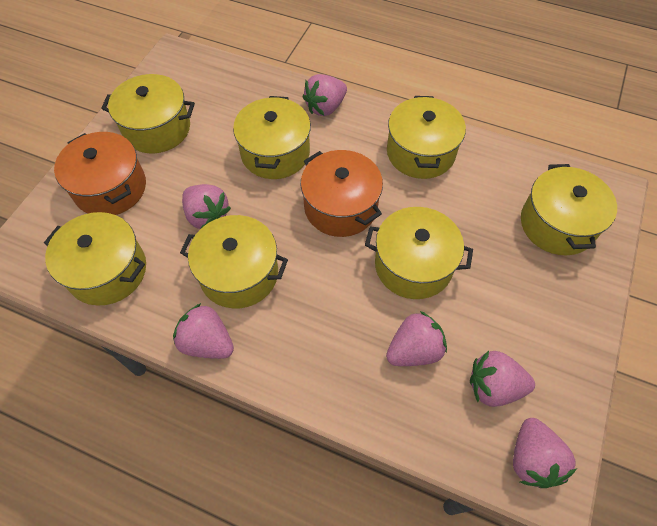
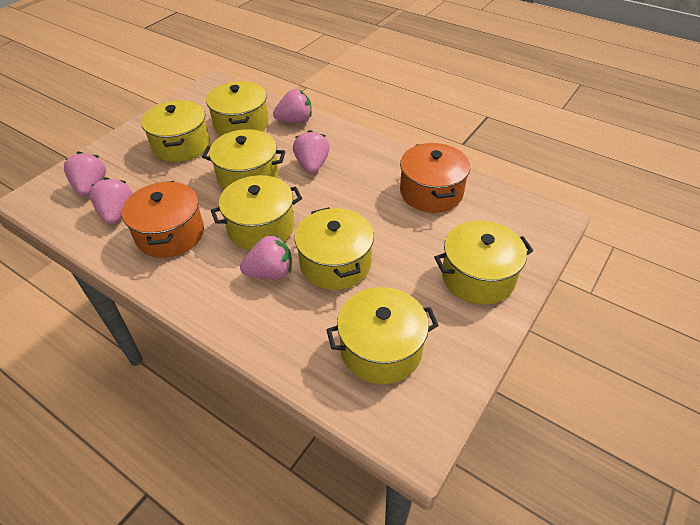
pink strawberry: [173,303,234,359] [182,184,231,229] [302,74,347,116] [386,311,447,366] [470,351,535,407] [513,418,577,488] = 6 -> [64,152,106,196] [89,177,133,224] [240,234,292,279] [273,89,312,123] [293,130,330,174] = 5

